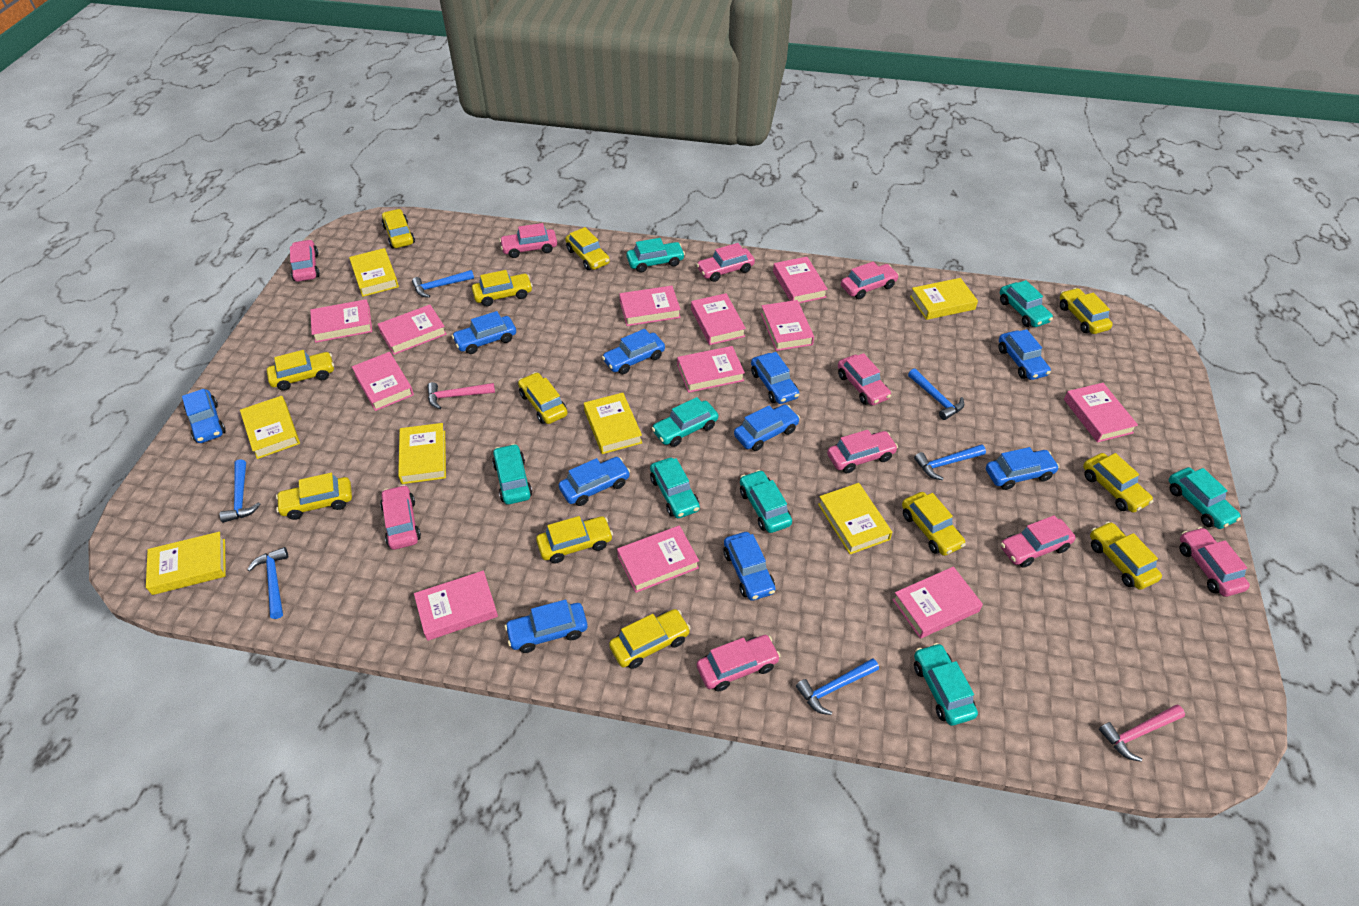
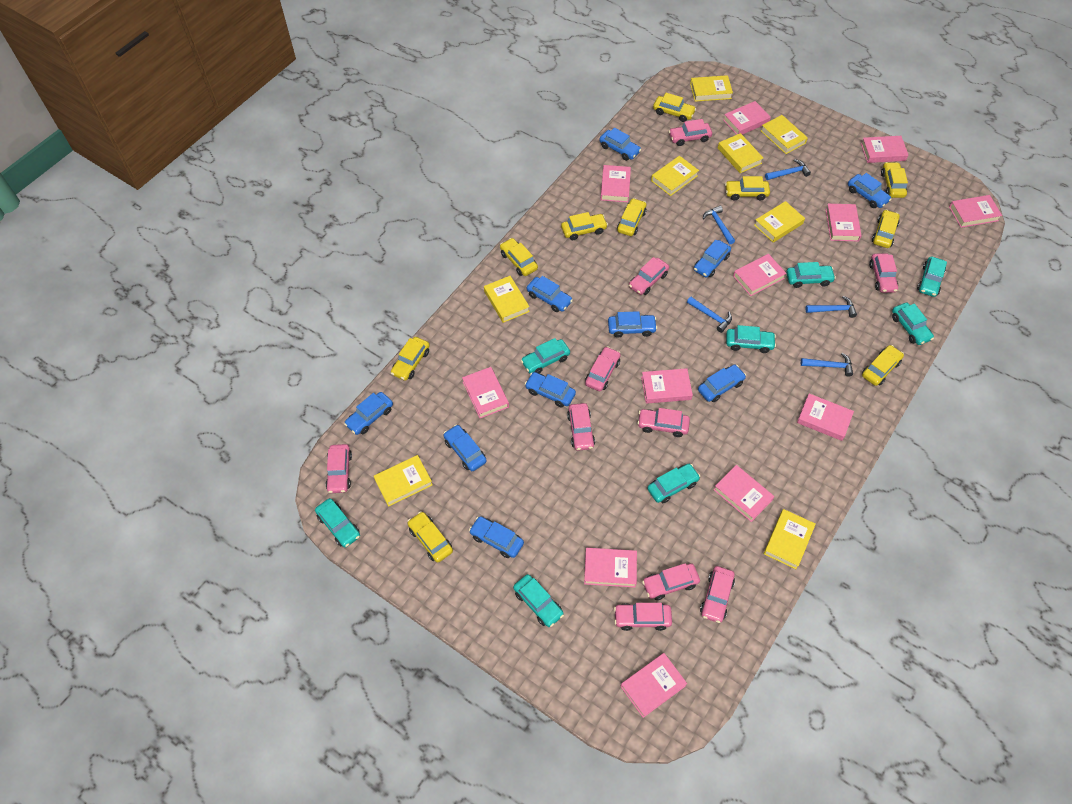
blue hammer: [220,459,260,523] [247,547,288,619] [412,270,474,298] [796,658,879,715] [908,369,964,420] [914,444,986,480] = 6 -> [687,297,732,333] [703,206,735,244] [765,159,811,180] [801,353,853,377] [805,296,857,318] = 5
pink hammer: [427,382,495,409] [1099,705,1185,762] = 2 -> none = 0
yellow book: [146,532,226,595] [240,396,300,459] [349,248,399,297] [398,423,446,484] [584,393,642,454] [818,483,892,554] [910,278,978,320] = 7 -> [374,455,433,507] [484,276,530,323] [651,156,699,196] [690,75,733,102] [718,133,763,173] [754,201,805,243] [761,115,808,154] [764,509,816,569] = 8
yellow car: [267,350,334,391] [276,473,352,520] [382,209,415,248] [472,270,533,306] [518,372,567,424] [536,516,613,563] [565,227,610,270] [609,609,691,669] [902,492,966,556] [1060,288,1113,334] [1083,453,1153,513] [1090,522,1162,590] = 12 -> [391,337,430,381] [407,511,453,563] [500,238,538,276] [561,212,608,240] [617,198,646,236] [653,93,696,122] [725,176,770,201] [862,345,904,386] [872,210,900,248] [881,162,908,198] = 10

